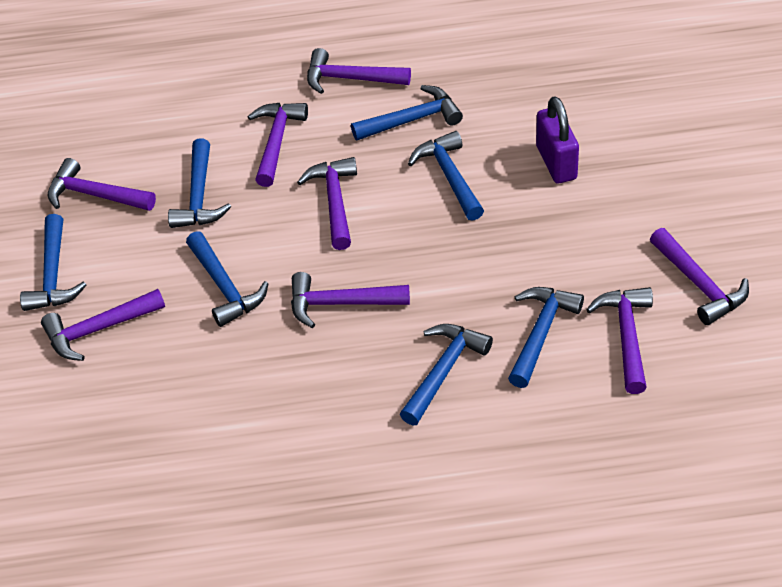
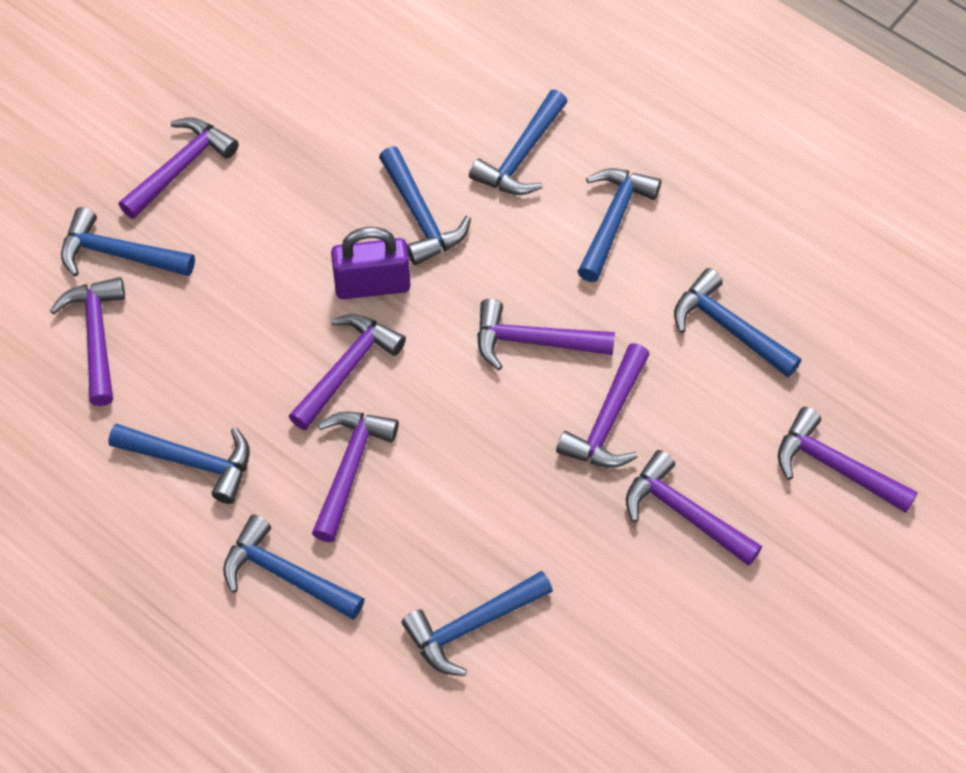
blue hammer: [20,214,86,311] [168,138,231,228] [186,231,269,327] [351,85,463,140] [400,324,493,425] [408,131,484,221] [508,287,584,388] = 7 -> [61,207,195,276] [108,423,250,504] [223,514,365,620] [379,146,471,265] [401,571,553,676] [469,90,568,195] [577,168,661,282] [674,268,801,377] = 8

